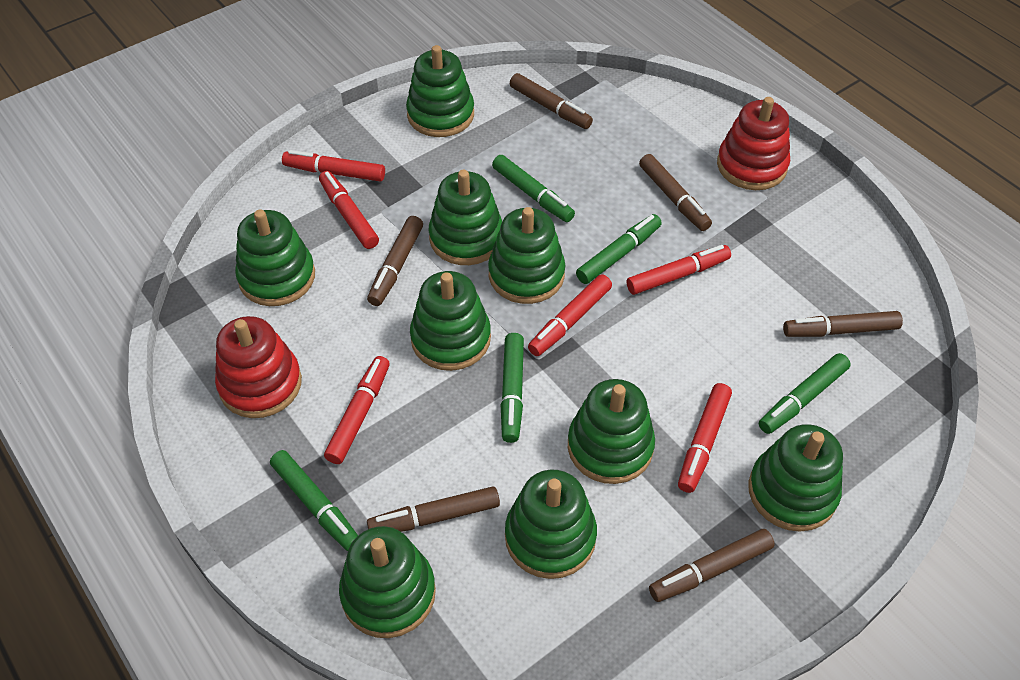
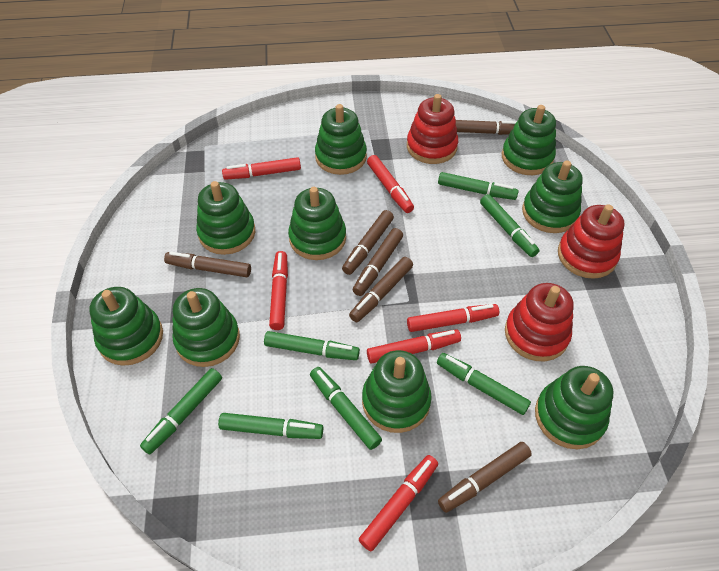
green marker: [270,450,358,551] [492,155,575,222] [501,333,524,443] [576,214,662,284] [759,353,851,434] = 5 -> [140,368,222,454] [218,413,323,439] [264,331,360,360] [310,367,382,450] [437,353,531,415] [438,172,519,200] [480,194,539,257] = 7
red stacking toy: [215,316,302,418] [717,97,790,190] = 2 -> [407,94,458,164] [505,283,574,361] [558,204,624,279] = 3

